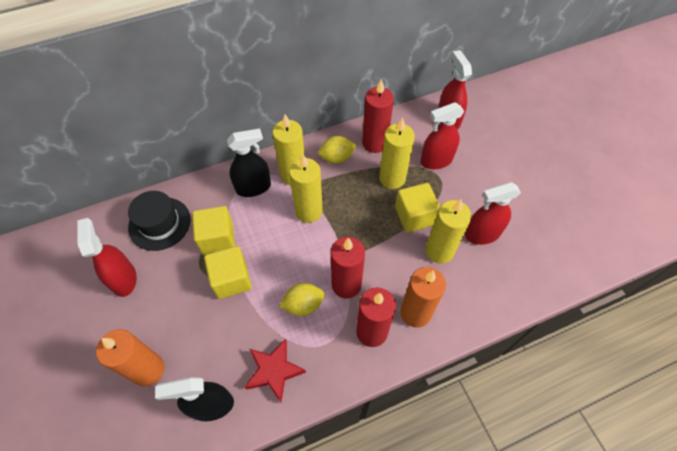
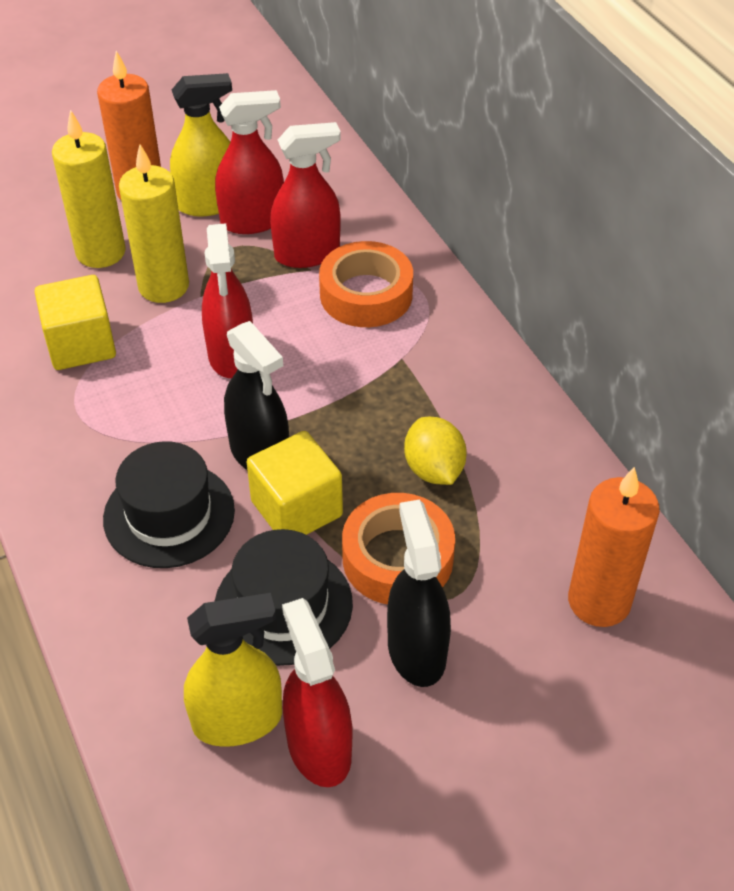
black hat: [128,191,191,251] = 1 -> [103,441,235,568] [215,529,353,666] = 2
orange tape: none = 0 -> [319,241,413,327] [342,493,455,604] = 2
red candle: [331,237,365,299] [356,288,396,347] [362,79,394,153] = 3 -> none = 0
red star: [244,339,306,402] = 1 -> none = 0
yellow candle: [272,114,305,185] [289,154,323,223] [379,118,415,189] [425,199,471,264] = 4 -> [52,110,126,268] [119,144,189,303] = 2
yellow cube: [192,206,235,255] [204,246,252,299] [395,183,440,233] = 3 -> [35,275,116,370] [247,431,343,535] = 2
yellow lemon: [279,283,325,316] [318,136,357,164] = 2 -> [404,417,467,485] = 1
yellow spray bottle: none = 0 -> [170,73,232,217] [184,593,282,747] = 2

